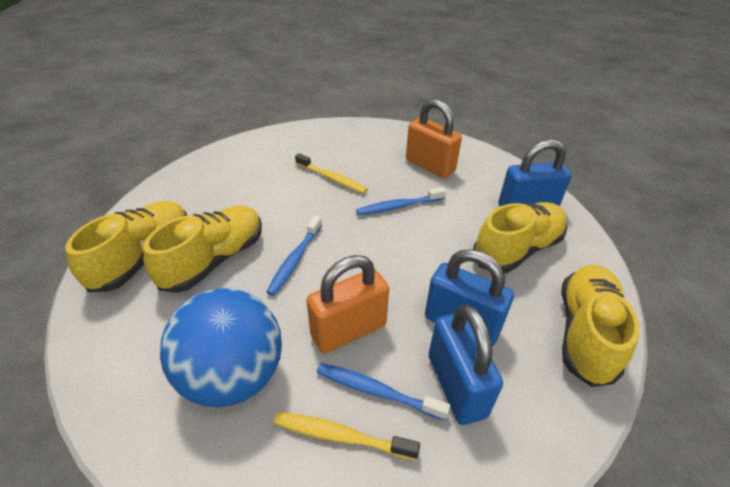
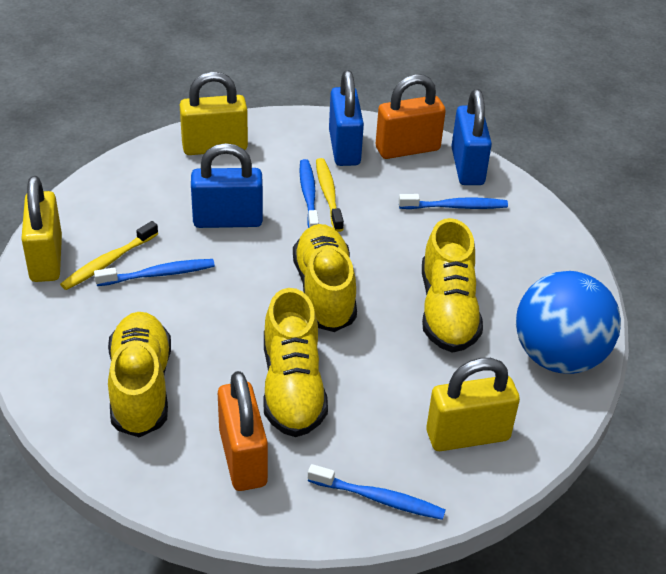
blue toothbrush: [266,216,322,296] [316,363,450,421] [356,187,446,215] = 3 -> [94,259,215,286] [299,159,319,228] [308,464,445,520] [398,194,508,209] = 4
yellow padlock: none = 0 -> [21,176,62,282] [180,72,248,155] [426,358,520,451] = 3

